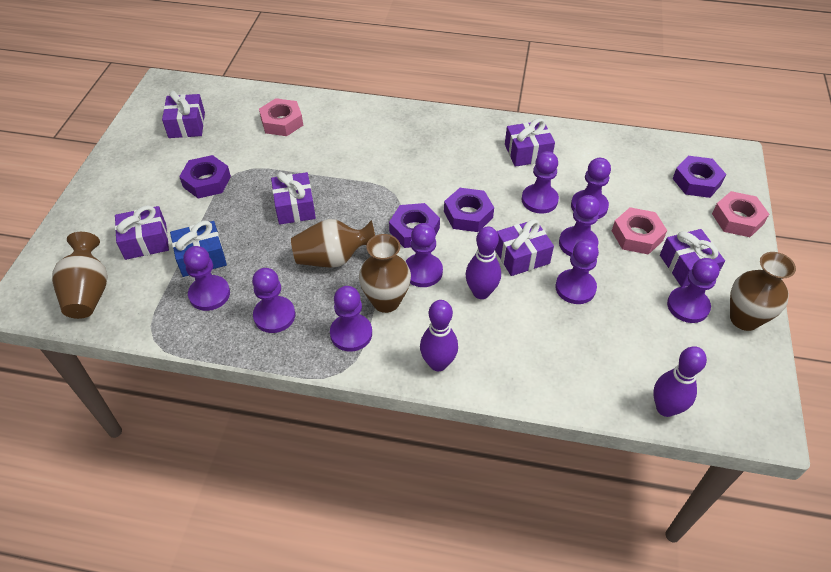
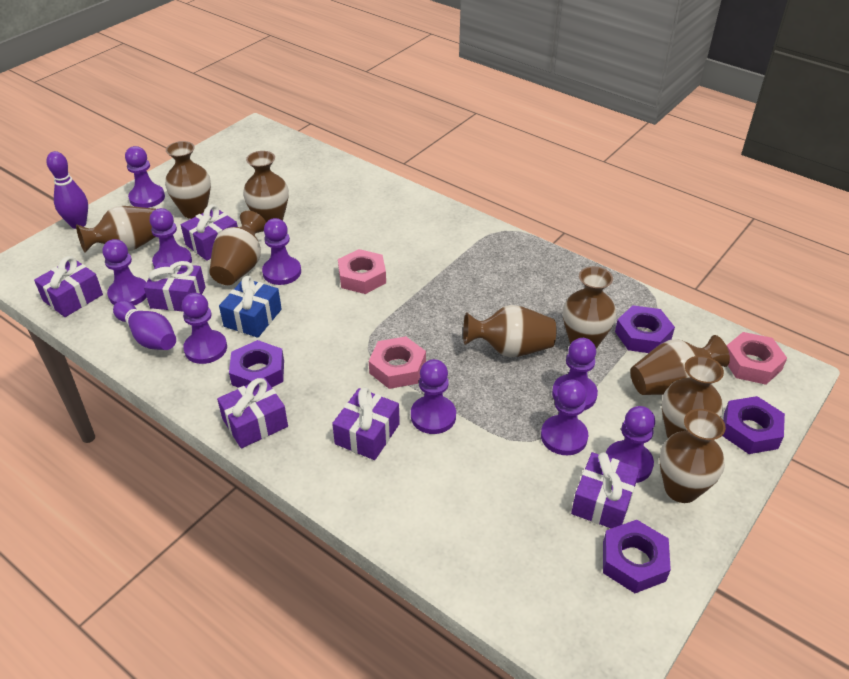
brown vase: [52,232,108,319] [291,219,375,268] [359,234,411,313] [730,252,796,331] = 4 -> [76,206,156,253] [165,141,211,219] [209,211,266,285] [243,151,289,222] [463,305,556,357] [563,266,616,349] [630,335,730,395] [660,409,726,503] [662,356,724,438] = 9
purple bowling pin: [420,300,458,371] [465,226,501,299] [653,346,707,417] = 3 -> [46,151,88,229] [113,300,176,350] = 2

